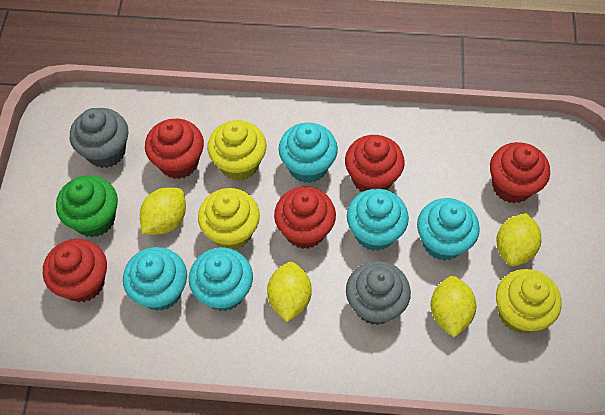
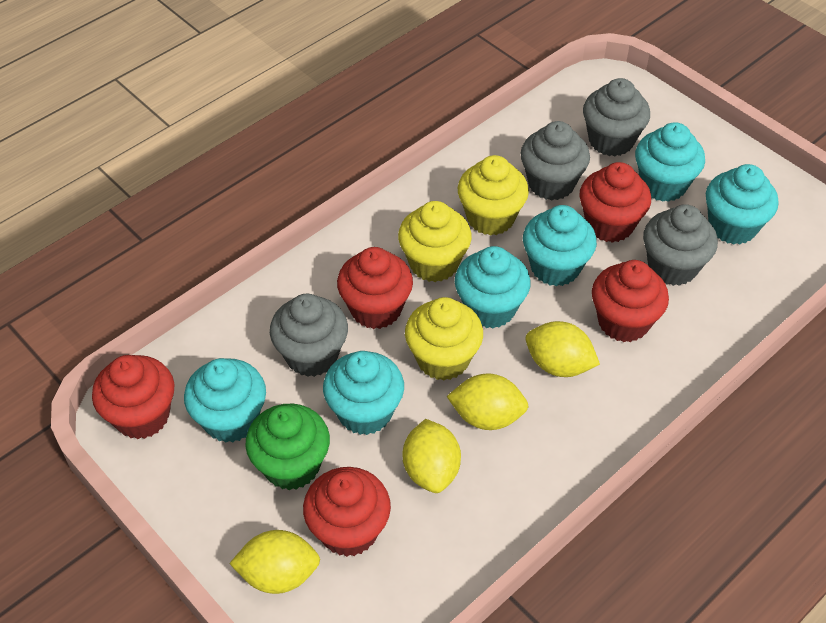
grey cupcake: [70,108,128,168] [346,261,411,325] = 2 -> [270,294,348,377] [521,121,590,200] [583,78,650,156] [643,204,718,286] = 4
turquoise cupcake: [123,247,187,311] [189,248,253,311] [278,123,338,183] [347,189,409,251] [417,198,480,261] = 5 -> [184,358,266,443] [323,351,404,435] [455,246,531,328] [523,205,597,286] [635,122,705,202] [706,164,778,245] = 6

